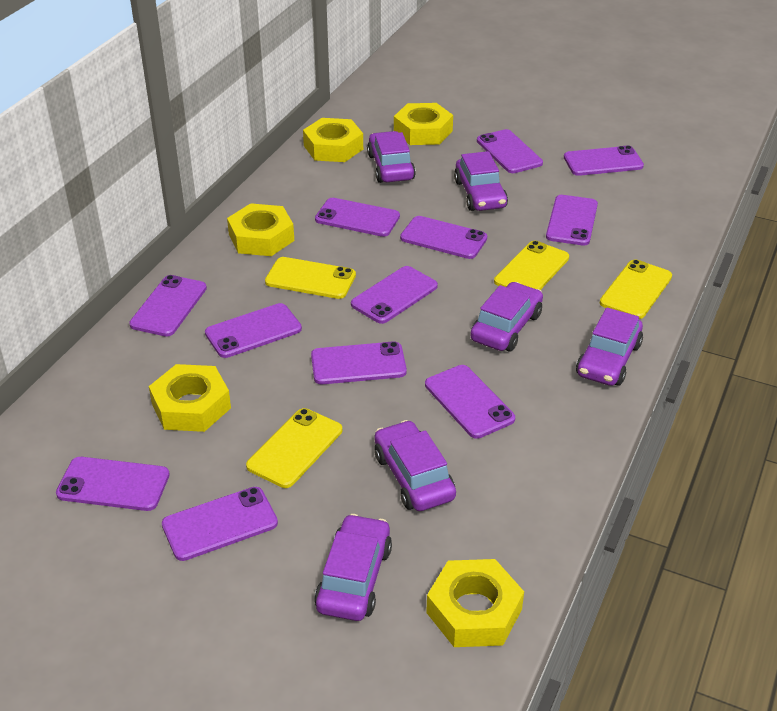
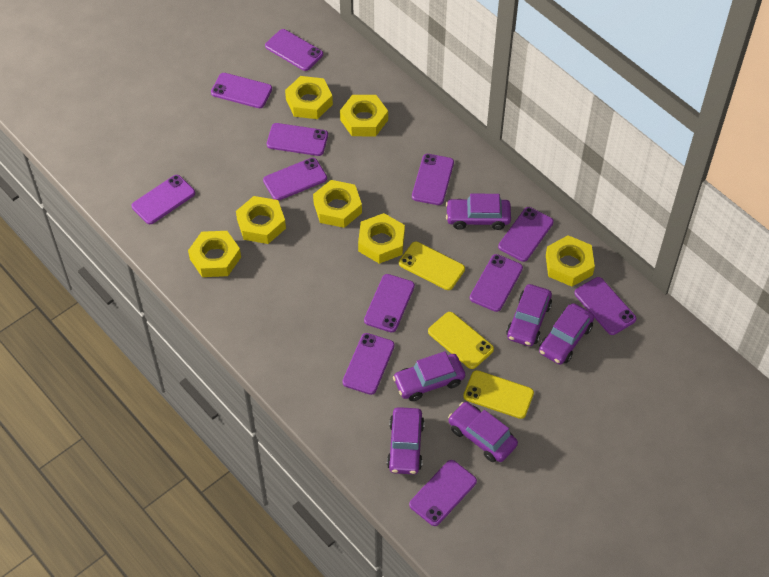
yellow nut: [149,364,231,432] [227,203,294,256] [303,118,363,162] [394,103,453,145] [426,559,524,647] = 5 -> [188,231,241,277] [236,196,286,244] [285,76,333,119] [313,180,362,228] [340,95,388,136] [358,213,405,264] [546,235,595,287] = 7
yellow phone: [246,408,342,488] [265,257,356,299] [494,241,569,290] [600,260,672,319] = 4 -> [399,242,465,290] [428,312,494,369] [463,370,534,419] = 3

